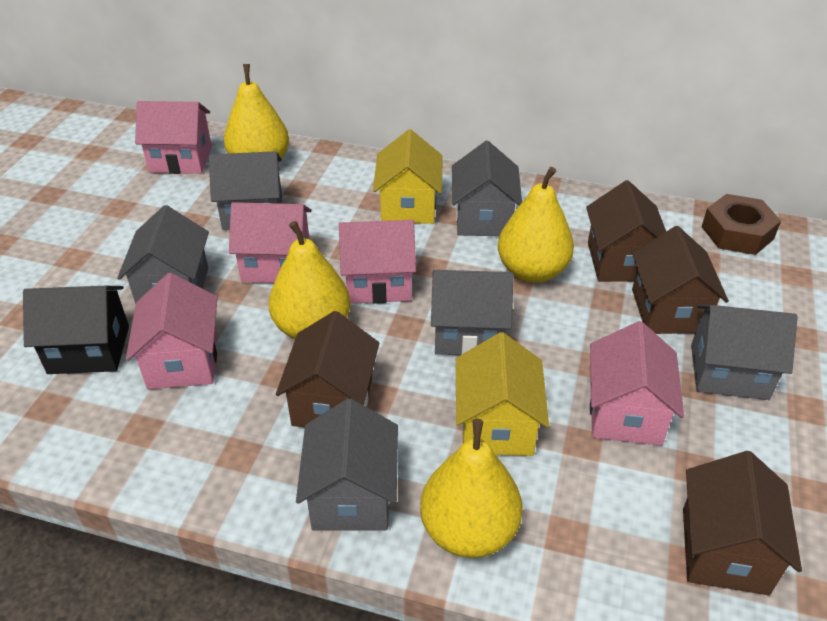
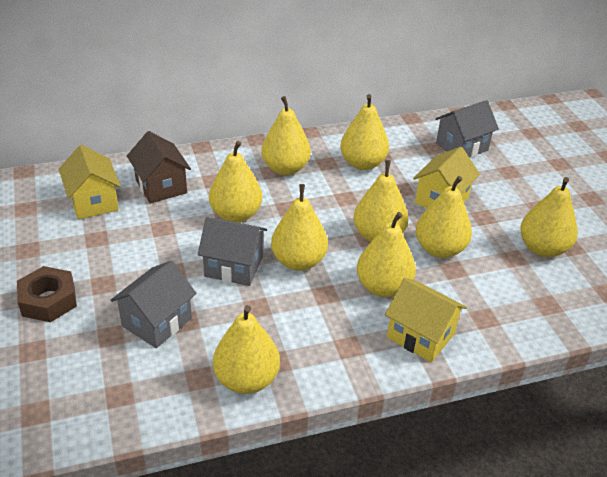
black house: [23,286,129,374] = 1 -> none = 0
brown house: [276,311,379,428] [586,180,666,282] [632,226,729,334] [683,451,802,595] = 4 -> [127,131,191,204] = 1
grey house: [117,205,209,304] [209,151,282,230] [296,398,398,530] [431,270,513,355] [452,141,522,236] [691,304,797,400] = 6 -> [111,260,197,348] [198,217,267,286] [435,100,499,158] = 3
pink house: [126,273,218,390] [135,101,212,174] [229,202,312,283] [339,220,416,304] [590,321,684,446] = 5 -> none = 0
yellow house: [373,129,443,224] [456,332,549,456] = 2 -> [59,145,121,219] [385,278,467,362] [413,147,480,208] = 3
yellow pear: [224,64,289,163] [269,221,350,339] [420,419,523,558] [498,167,574,283] = 4 -> [209,141,262,223] [213,305,280,394] [261,96,311,175] [271,184,328,271] [340,94,389,170] [354,160,408,242] [357,212,416,297] [416,176,472,258] [520,177,578,257] = 9

